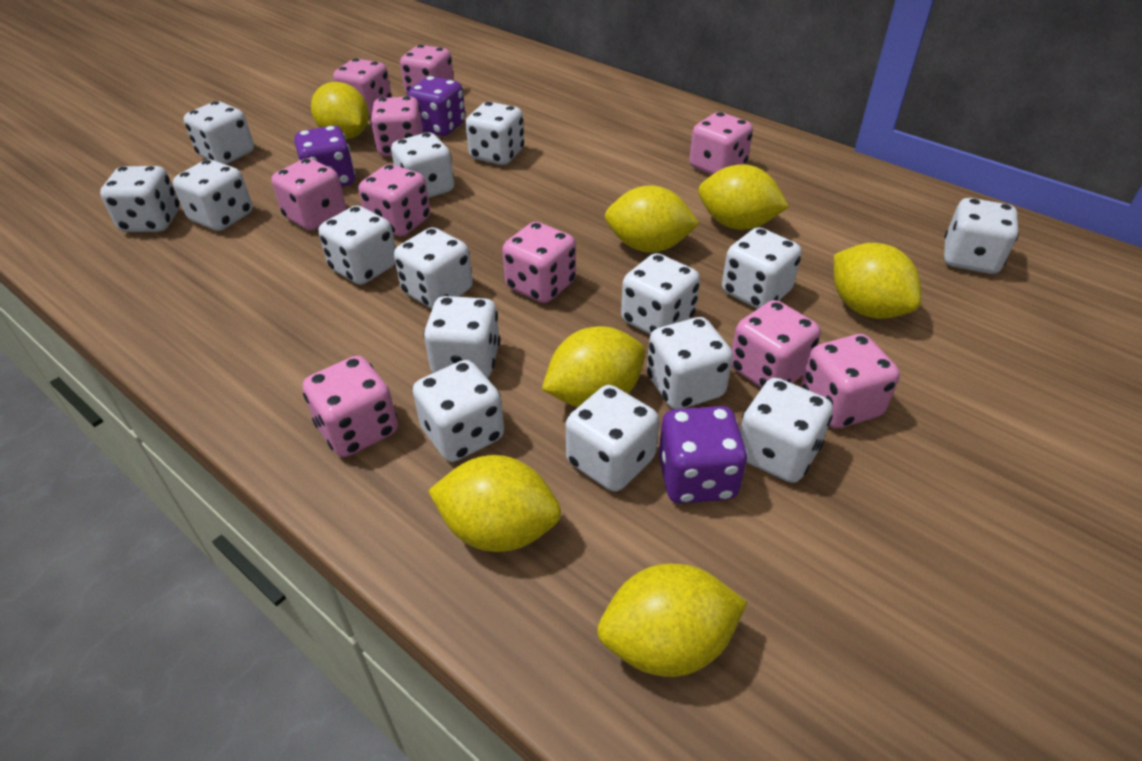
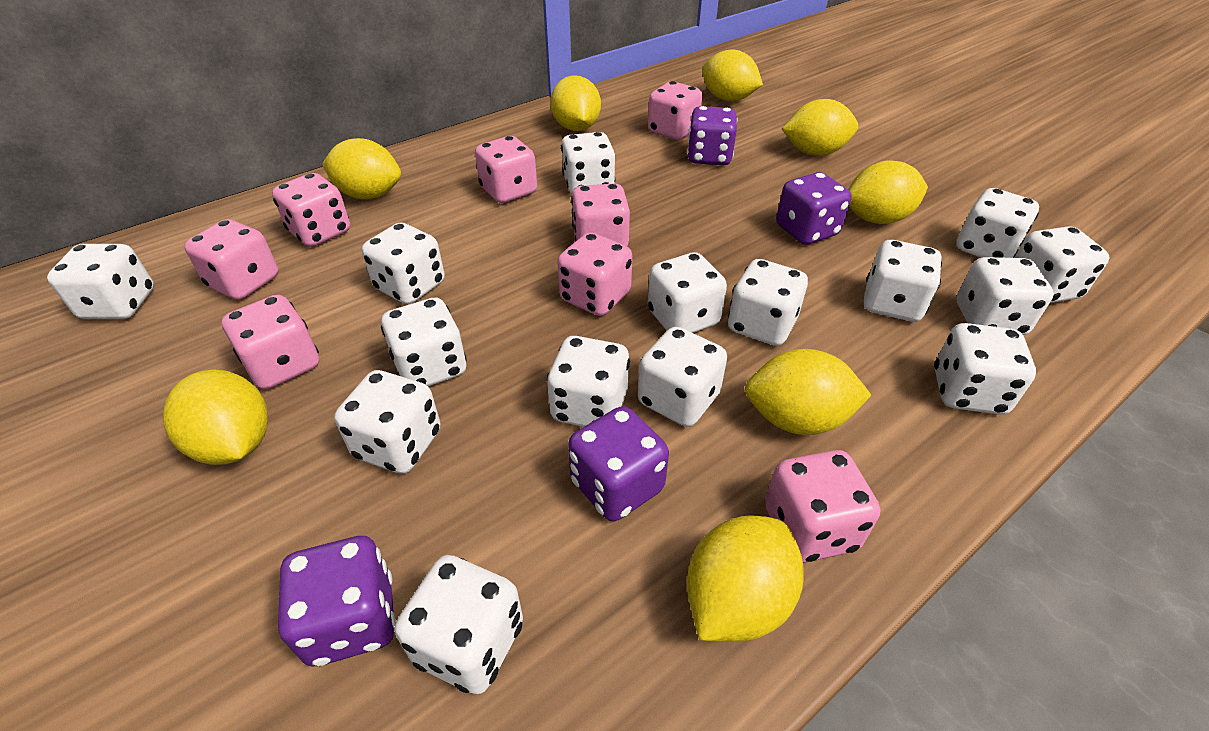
pink dice: [272,158,346,230] [303,356,398,457] [333,58,392,116] [359,164,430,236] [370,96,423,156] [400,45,454,94] [502,222,576,303] [689,112,753,175] [731,300,821,388] [801,334,900,429] = 10 -> [184,219,279,300] [222,295,319,389] [272,173,350,247] [475,136,537,203] [557,233,632,316] [571,183,630,246] [648,81,702,140] [765,450,881,563] = 8
purple dice: [294,126,355,187] [407,76,466,136] [659,406,748,503] = 3 -> [278,536,396,666] [568,406,669,522] [687,106,738,165] [776,172,851,245] = 4
yellow lemon: [311,82,369,139] [428,455,561,552] [542,326,645,407] [597,564,748,677] [605,185,700,252] [698,164,789,230] [834,243,922,319] = 7 -> [163,369,268,465] [322,138,401,200] [550,75,601,131] [687,515,804,641] [702,49,763,101] [745,349,871,435] [782,99,858,156] [848,160,928,224] = 8

